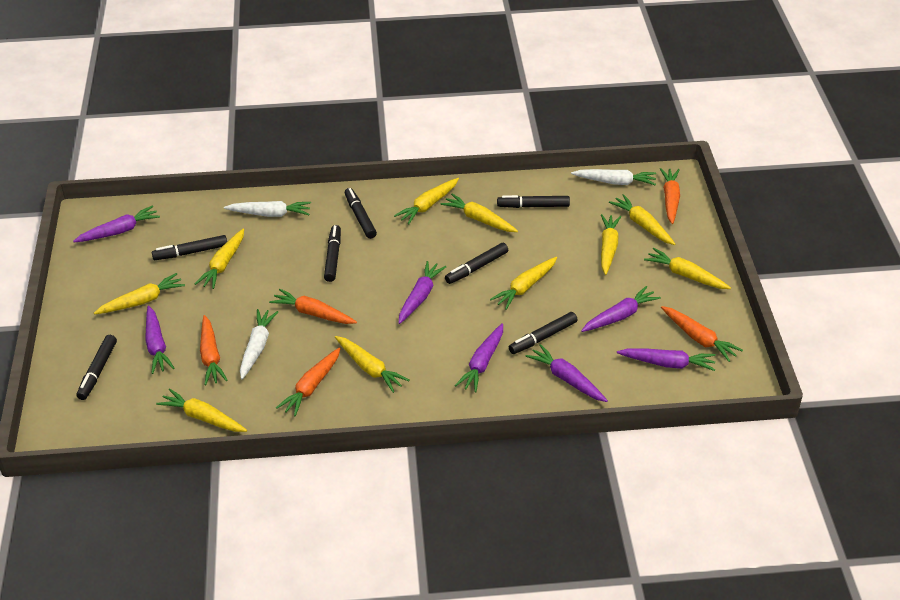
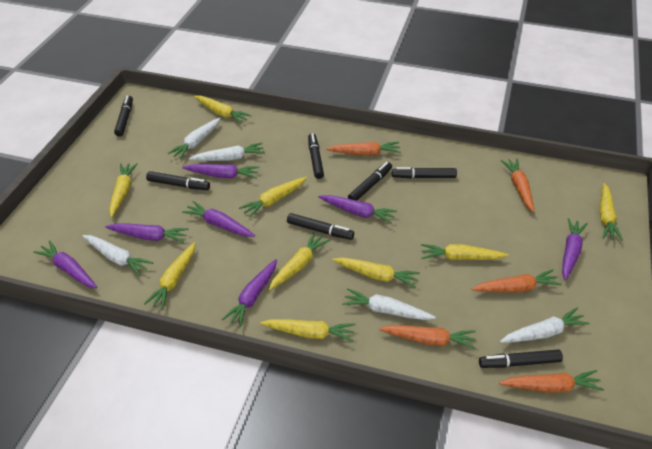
white carrot: [224,201,311,217] [240,309,278,379] [571,169,656,186] = 3 -> [83,235,153,276] [167,118,221,160] [189,143,265,161] [342,289,436,320] [500,308,590,343] = 5
yellow carrot: [94,273,185,314] [156,388,247,432] [195,229,244,289] [335,336,409,393] [394,178,459,225] [441,194,518,232] [490,257,557,310] [601,214,621,275] [609,194,675,245] [644,248,731,289] = 10 -> [109,163,138,217] [144,242,196,310] [194,96,252,124] [239,177,307,218] [260,319,356,342] [269,232,330,291] [332,257,420,288] [421,244,509,260] [599,183,623,241] = 9

